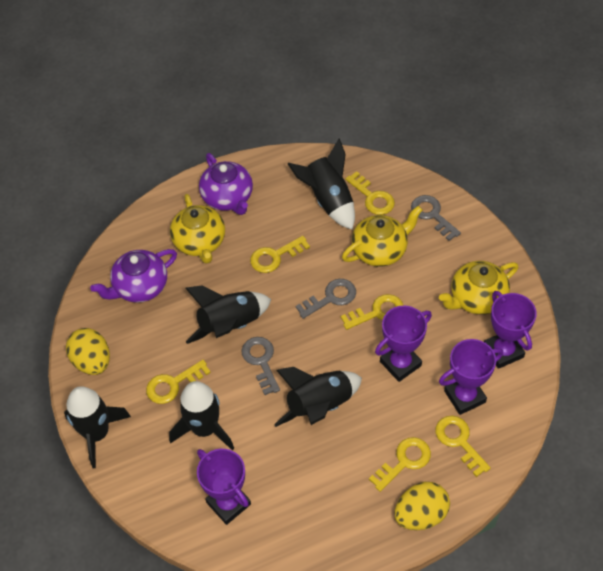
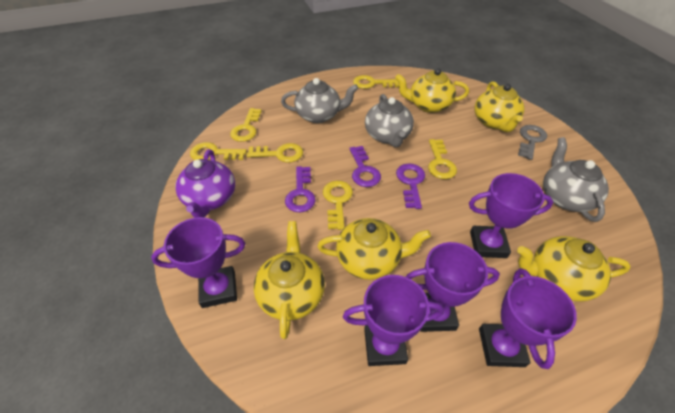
black rocket: [64,386,131,468] [169,381,234,450] [186,285,271,344] [274,367,362,427] [288,139,355,230] = 5 -> none = 0
grey key: [242,337,280,395] [295,279,356,319] [411,195,461,241] = 3 -> [518,125,547,160] = 1
grey teapot: none = 0 -> [281,78,358,123] [365,94,414,147] [543,137,609,222] = 3
purple key: none = 0 -> [285,166,316,212] [349,146,381,187] [396,163,425,209] = 3
purple teapot: [90,249,177,303] [199,153,253,215] = 2 -> [175,149,235,218] = 1
purple trophy: [197,449,251,525] [375,306,432,382] [439,339,503,415] [484,291,537,369] = 4 -> [151,217,245,308] [343,275,444,366] [406,242,500,332] [469,173,553,258] [479,268,577,369] = 5
yellow egg: [66,328,110,375] [394,482,450,530] = 2 -> none = 0
yellow teapot: [170,194,225,264] [342,206,423,267] [439,261,518,315] = 3 -> [254,221,325,339] [317,218,431,280] [395,68,469,113] [474,81,524,132] [517,236,631,302] = 5

